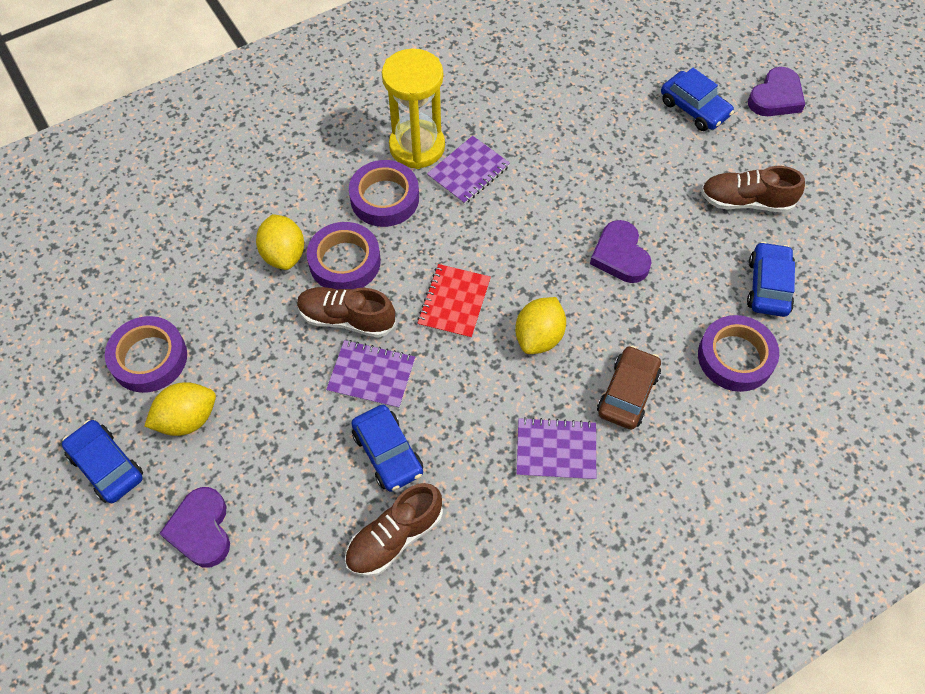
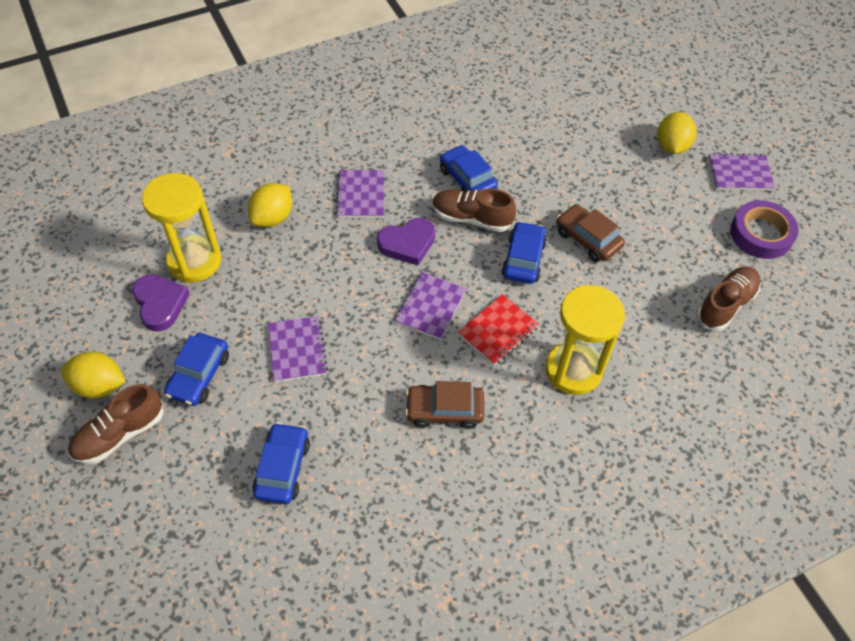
brown car: [597,346,661,430] = 1 -> [405,381,484,429] [556,204,625,262] = 2
purple heart: [159,487,230,567] [590,220,652,283] [748,67,805,116] = 3 -> [132,274,190,331] [377,218,436,265] = 2
purple notebook: [326,340,415,409] [427,136,510,205] [516,417,596,480] = 3 -> [268,316,328,382] [336,170,384,218] [395,272,466,340] [709,153,775,191] = 4
purple tape: [105,316,187,393] [307,222,381,290] [349,160,419,227] [698,315,779,392] = 4 -> [730,200,799,259] = 1
yellow hourglass: [382,49,445,169] = 1 -> [142,173,221,283] [545,285,625,395] = 2

